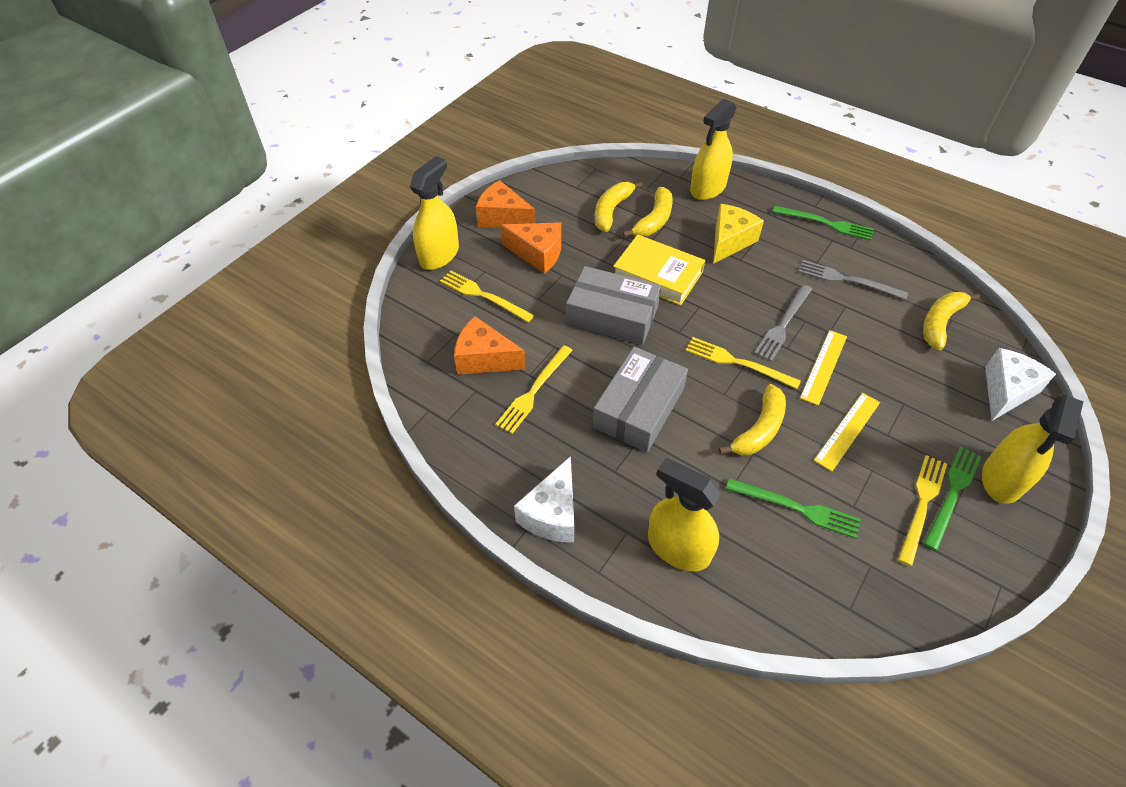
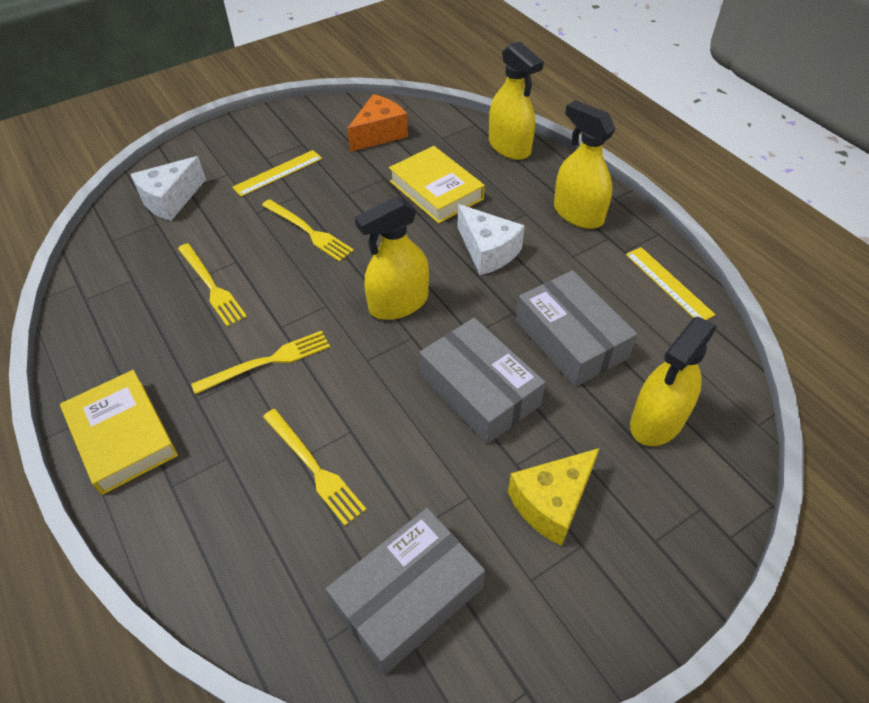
green fork: [726,478,861,539] [773,206,874,240] [923,446,982,551] = 3 -> none = 0
grey box: [566,266,661,345] [593,347,688,452] = 2 -> [326,508,485,675] [419,318,546,444] [516,270,637,387] = 3
grey fork: [754,285,812,361] [798,260,908,300] = 2 -> none = 0
orange cheese: [454,316,526,375] [476,180,536,228] [500,222,561,274] = 3 -> [347,94,408,152] = 1
yellow banana: [595,181,643,232] [622,187,673,237] [719,384,786,455] [923,292,980,350] = 4 -> none = 0
yellow book: [613,234,705,306] = 1 -> [60,370,178,495] [389,146,485,223] = 2

